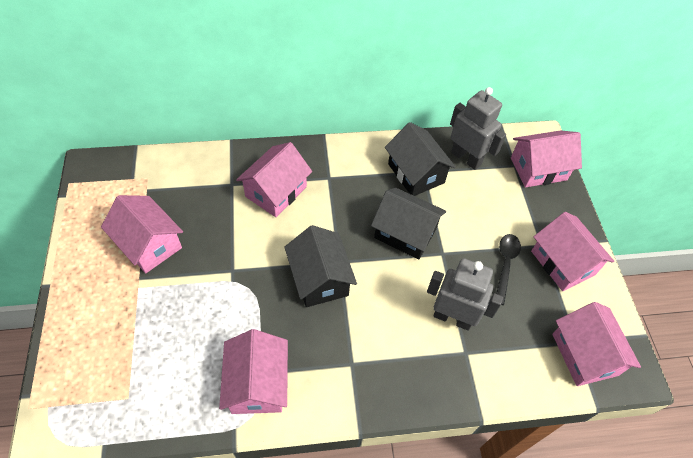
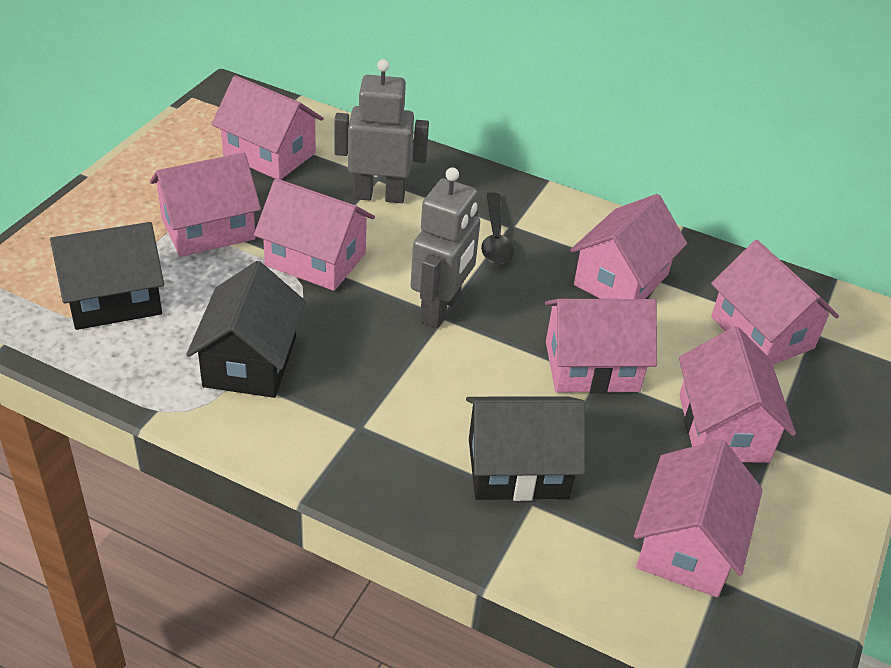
pink house: [101,195,183,273] [219,329,288,414] [236,142,312,217] [511,130,582,188] [531,212,614,291] [552,302,641,386] = 6 -> [150,152,261,257] [211,75,324,180] [254,178,375,291] [545,299,657,394] [570,194,687,299] [634,439,763,597] [679,326,796,463] [711,240,839,365] = 8

